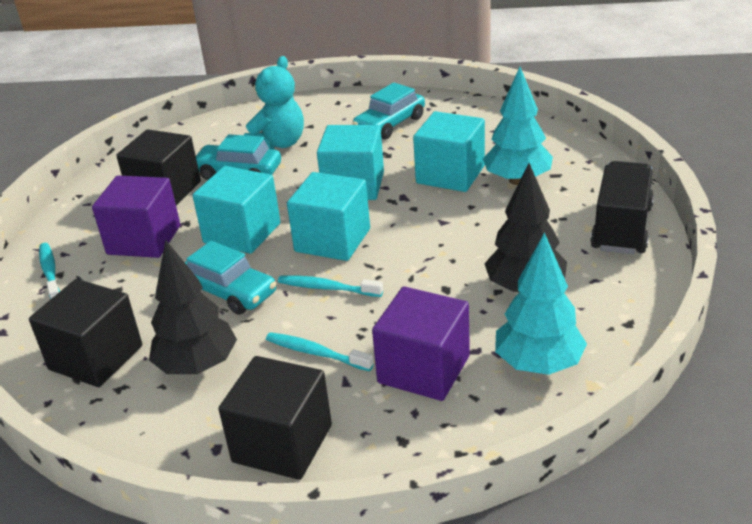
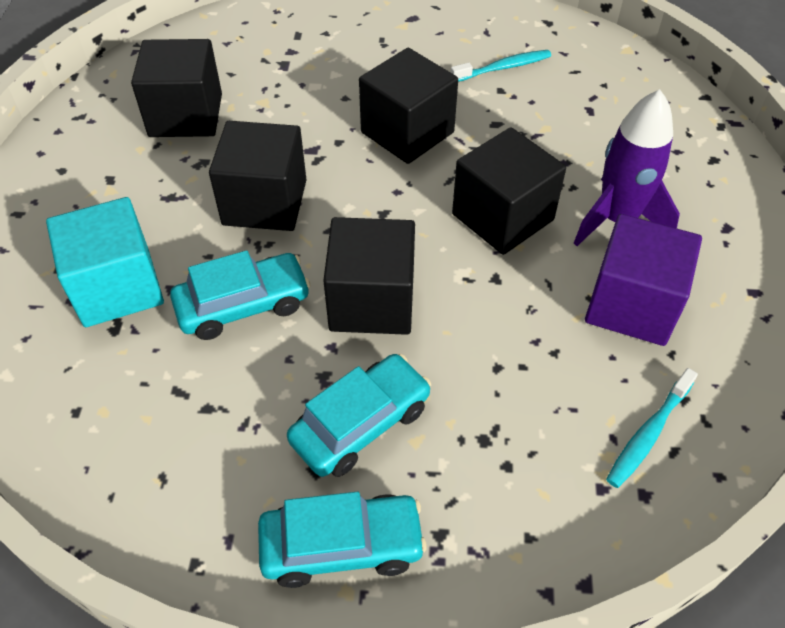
black cube: [29,279,142,387] [116,129,201,206] [219,356,332,480] = 3 -> [131,39,222,137] [209,121,306,231] [323,217,415,335] [359,48,458,164] [452,127,566,255] = 5
black tree: [149,240,237,374] [484,163,567,293] = 2 -> none = 0
black truck: [590,161,654,254] = 1 -> none = 0
purple cube: [92,176,180,258] [372,286,470,401] = 2 -> [585,214,702,346] = 1
purple rocket: none = 0 -> [574,89,680,246] = 1
turquoise cube: [192,166,281,254] [287,172,370,261] [317,125,384,200] [413,111,485,192] = 4 -> [46,197,164,327] = 1
turquoise teddy bear: [244,56,304,150] = 1 -> none = 0
turquoise toothbrush: [39,243,60,300] [266,332,374,371] [278,275,383,297] = 3 -> [450,50,551,82] [606,368,698,488] = 2
turquoise tree: [483,67,553,185] [495,232,587,375] = 2 -> none = 0

